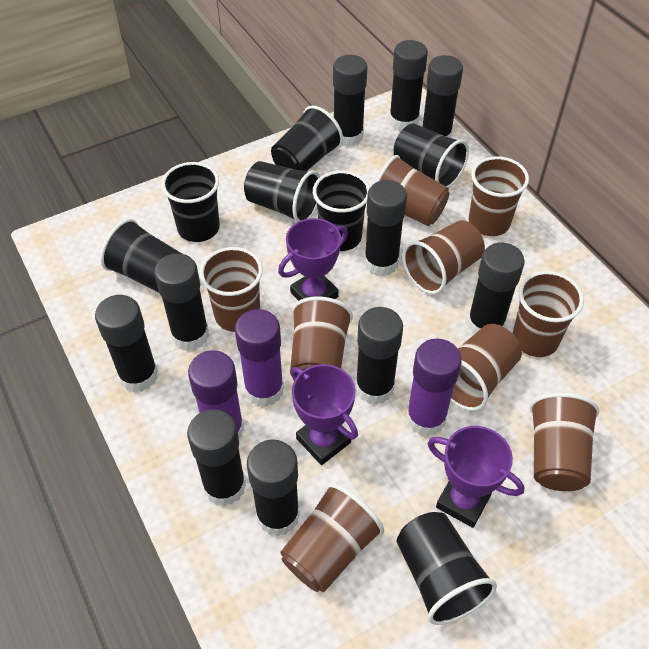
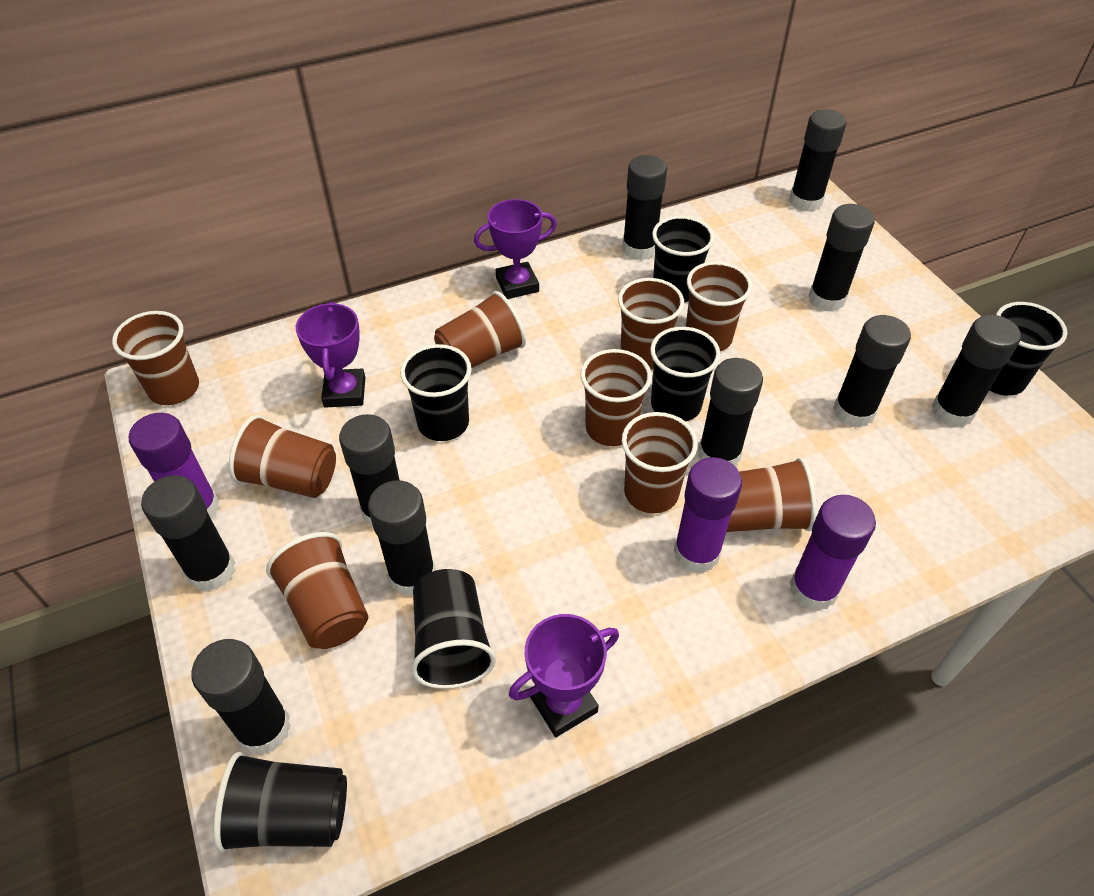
black cup: [100,219,182,293] [161,162,220,242] [244,161,320,222] [271,106,343,171] [313,171,370,251] [394,123,469,188] [397,512,497,625] = 7 -> [214,752,347,853] [400,344,471,441] [411,569,496,689] [650,327,720,421] [652,216,714,303] [989,302,1068,396] = 6

